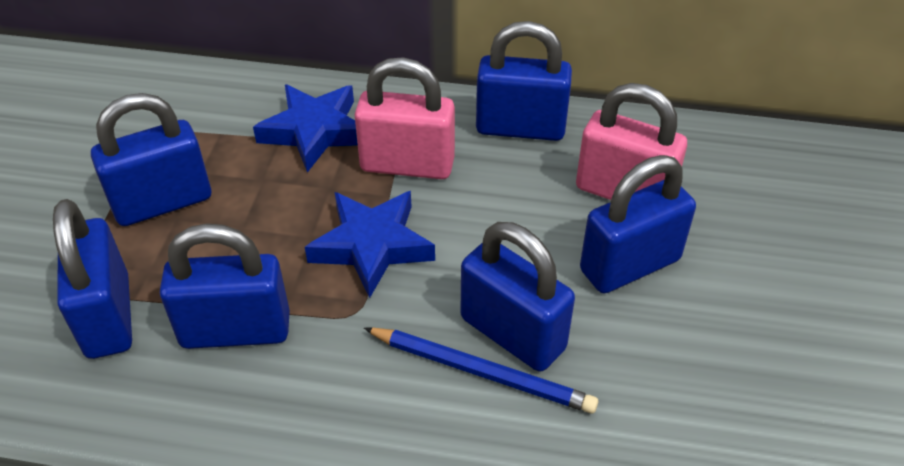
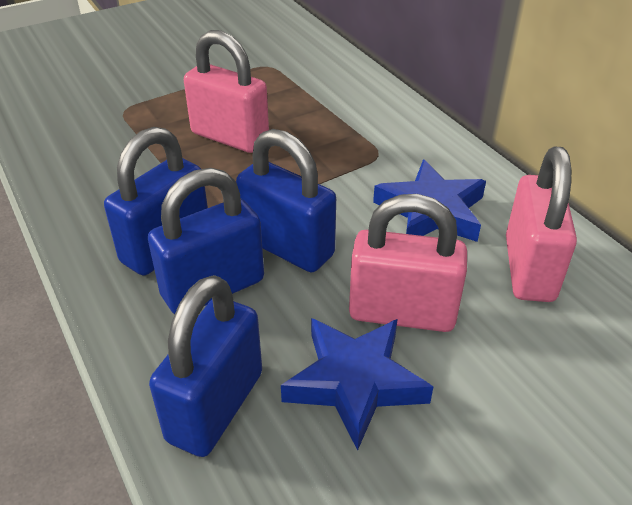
blue padlock: [53,199,132,359] [91,93,211,226] [160,223,290,349] [461,222,575,372] [476,21,572,141] [580,155,696,293] = 6 -> [104,127,208,275] [148,168,264,314] [149,275,262,457] [236,129,336,272] = 4
blue pencil: [364,328,598,414] = 1 -> none = 0
pink padlock: [354,57,455,179] [576,83,687,200] = 2 -> [184,30,269,153] [349,194,467,332] [506,147,577,302] = 3

